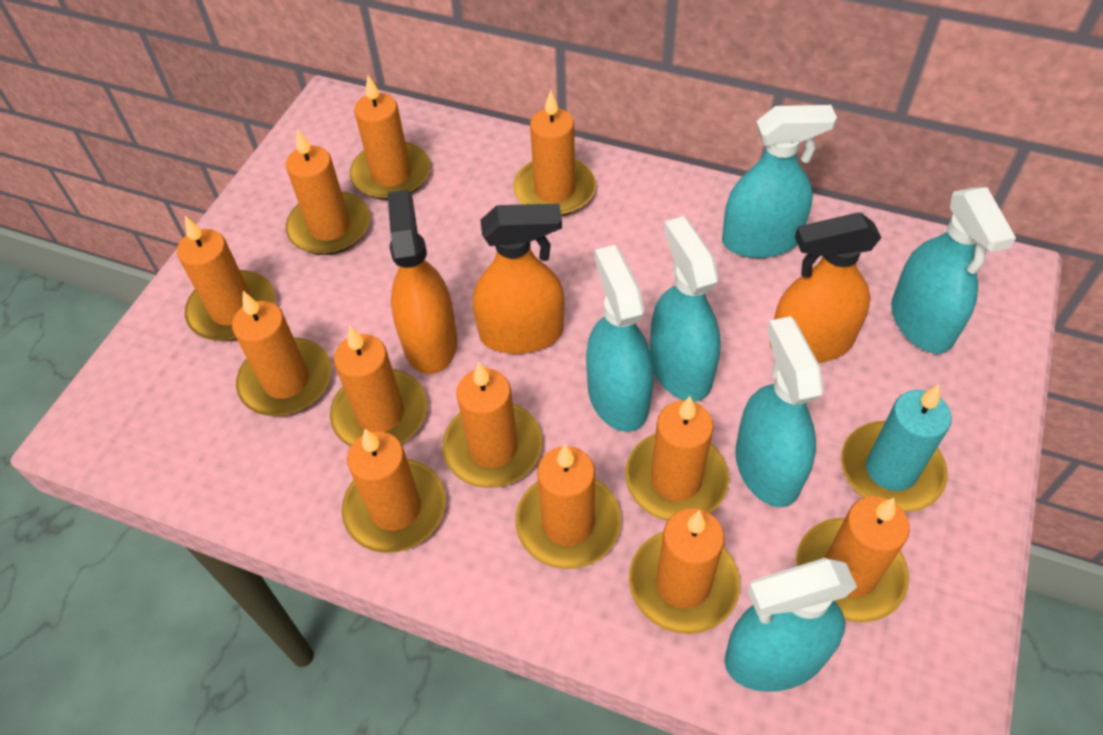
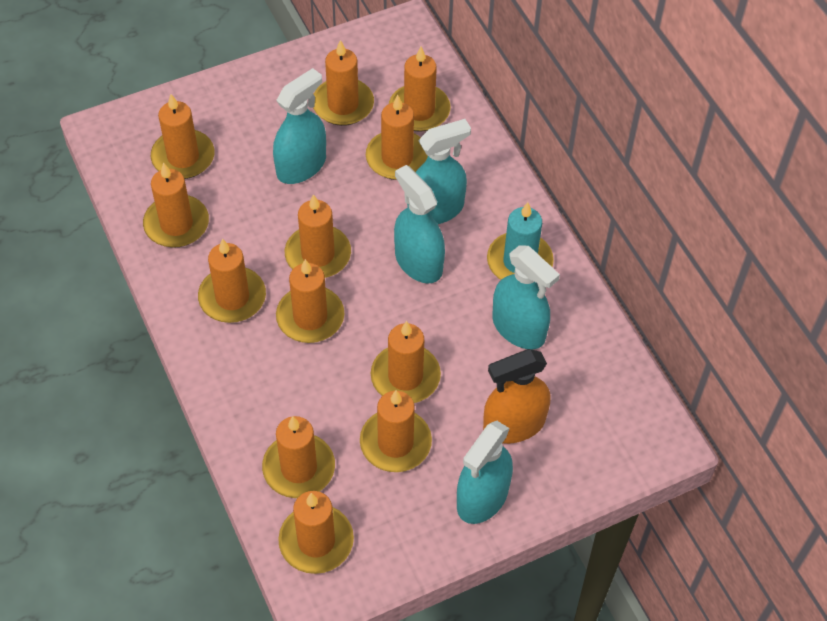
orange spray bottle: [388,190,457,374] [473,204,564,354] [769,212,882,363] = 3 -> [483,349,551,444] = 1
turquoise spray bottle: [586,245,654,432] [650,216,721,402] [722,105,837,258] [725,558,857,692] [735,316,824,507] [891,187,1016,354] = 6 -> [273,68,326,184] [394,165,445,283] [407,119,471,224] [457,421,513,524] [492,245,560,349] = 5

